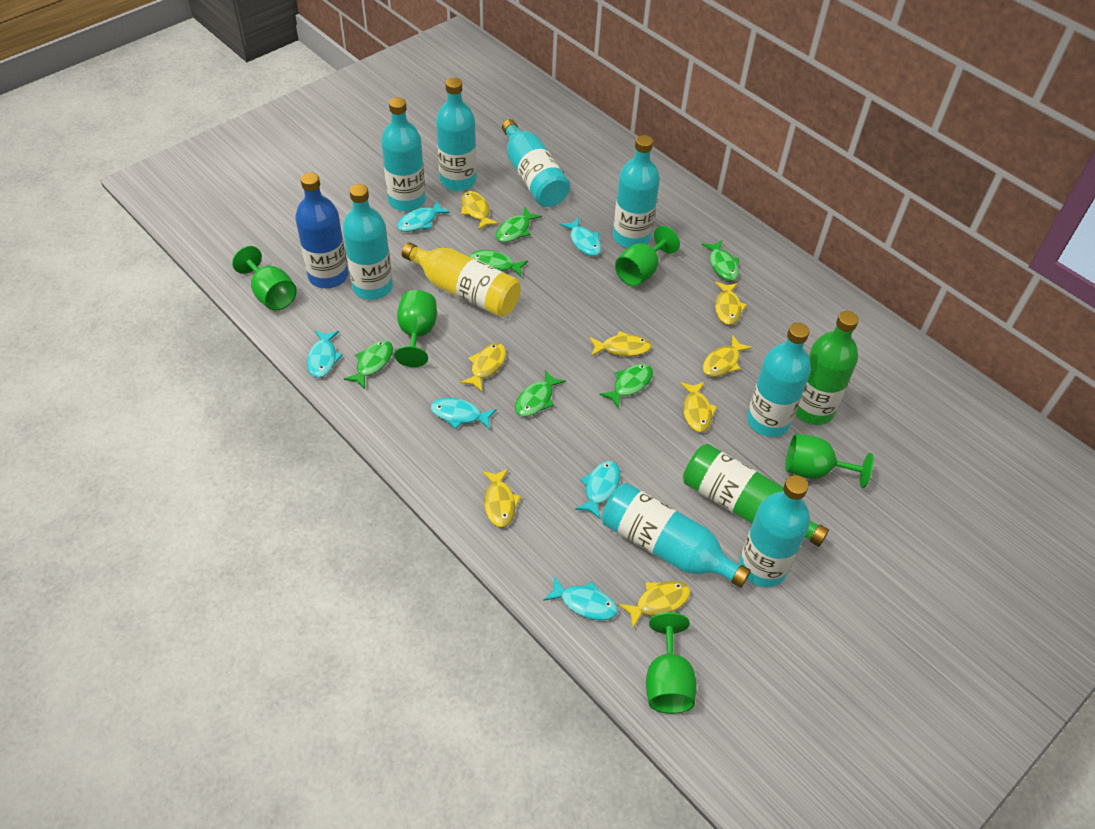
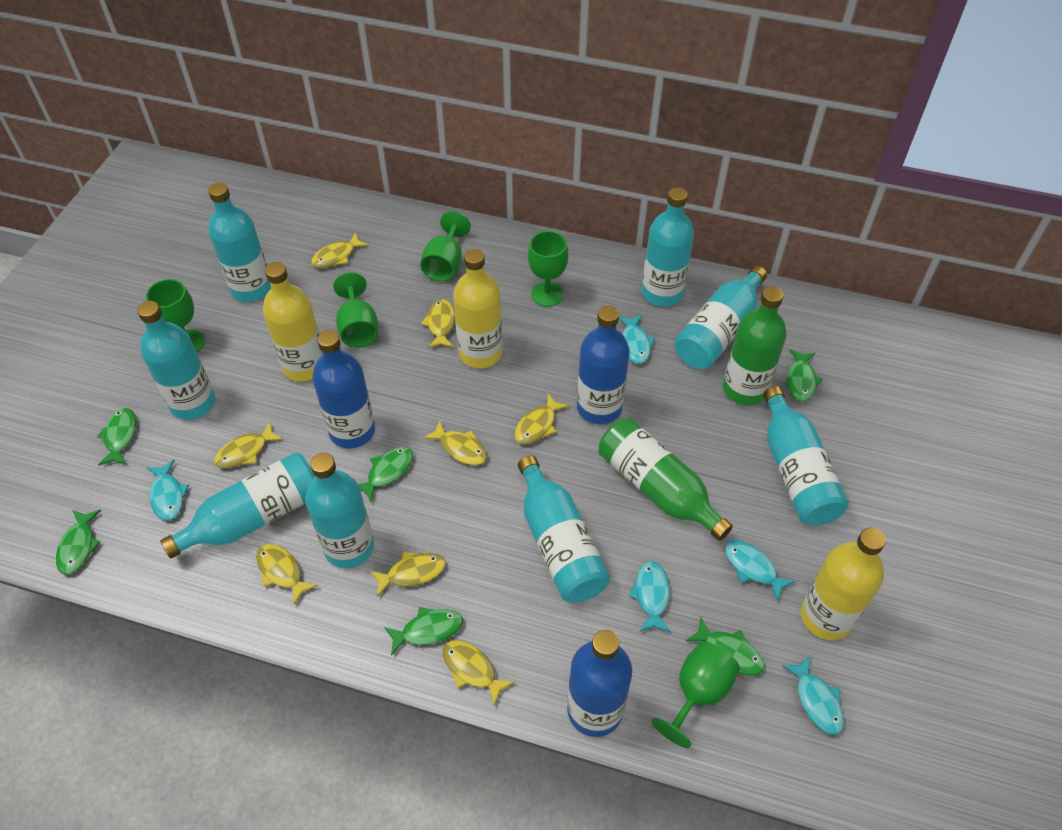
blue bottle: [295,173,348,288] = 1 -> [312,330,375,449] [567,630,632,737] [577,305,630,424] = 3
turquoise fish: [307,330,343,378] [397,201,450,232] [431,398,497,430] [543,576,618,620] [560,218,601,256] [575,461,621,519] = 6 -> [147,460,189,521] [619,315,655,364] [628,561,671,632] [725,540,796,602] [782,655,844,735] = 5
yellow bottle: [402,242,521,317] = 1 -> [263,262,322,381] [453,249,502,368] [801,528,886,640] = 3

